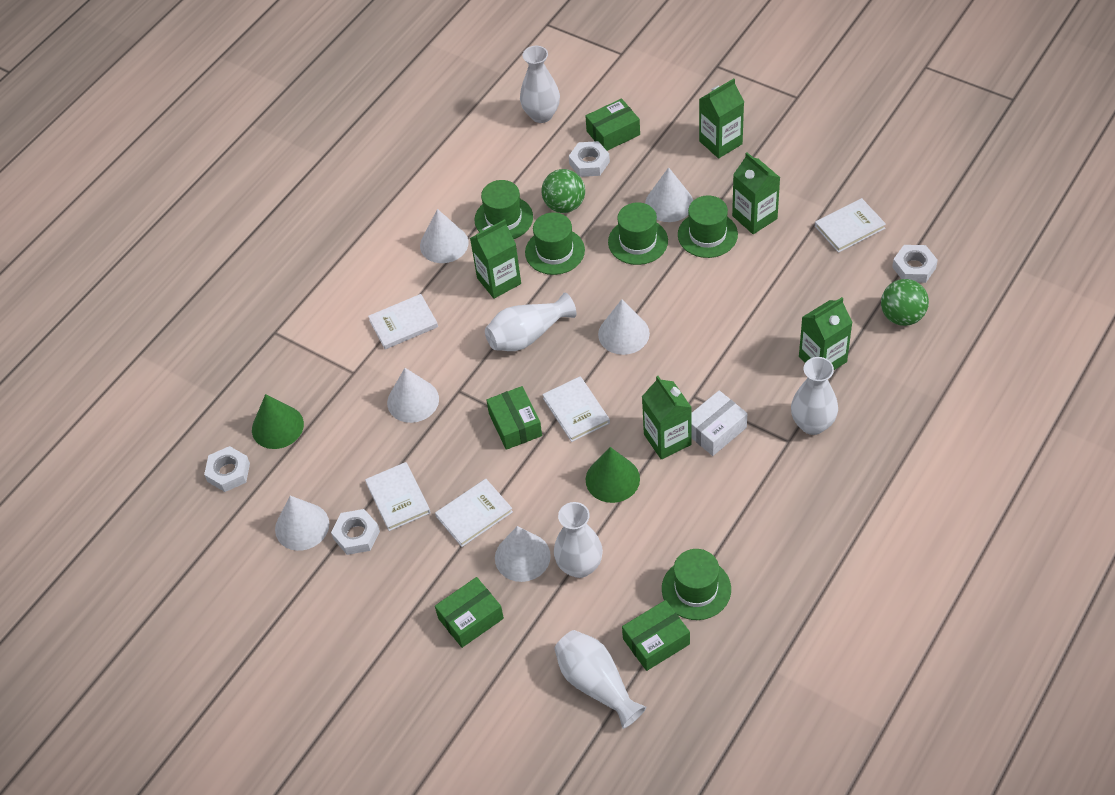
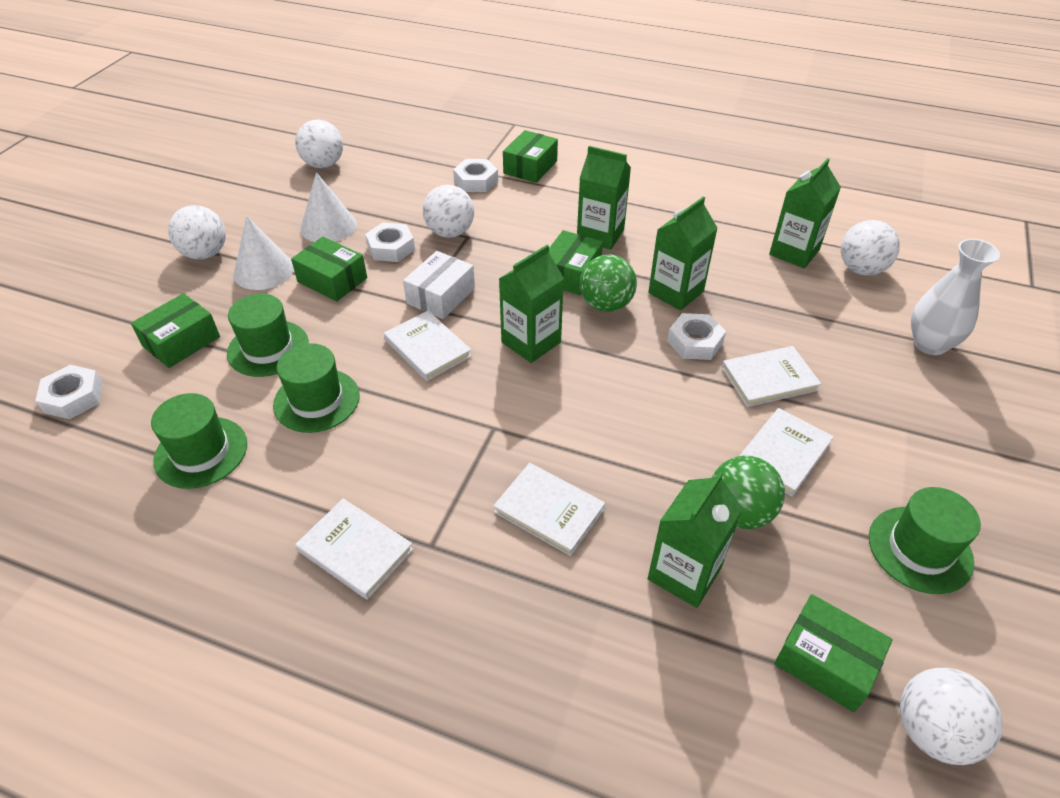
green box: [435,577,504,648] [486,386,542,450] [585,99,640,151] [622,600,690,671] = 4 -> [131,293,220,368] [291,237,367,301] [503,130,558,183] [549,230,603,295] [774,594,893,712] = 5
green cone: [252,394,304,449] [586,447,640,503] = 2 -> none = 0
green hat: [474,180,533,239] [525,212,585,275] [608,202,668,265] [662,549,731,620] [678,195,738,258] = 5 -> [151,393,247,489] [227,294,309,377] [273,343,360,433] [869,487,981,594] = 4
white ball: none = 0 -> [168,205,226,259] [295,120,343,168] [423,185,474,238] [841,220,900,275] [900,668,1003,765] = 5
white cone: [275,496,329,551] [387,368,439,423] [420,209,469,263] [495,526,551,582] [598,299,650,355] [645,167,693,222] = 6 -> [233,216,294,290] [300,172,357,242] = 2
white vase: [485,293,576,351] [520,46,560,123] [554,502,603,578] [554,630,646,729] [791,357,838,435] = 5 -> [911,239,1000,355] = 1

